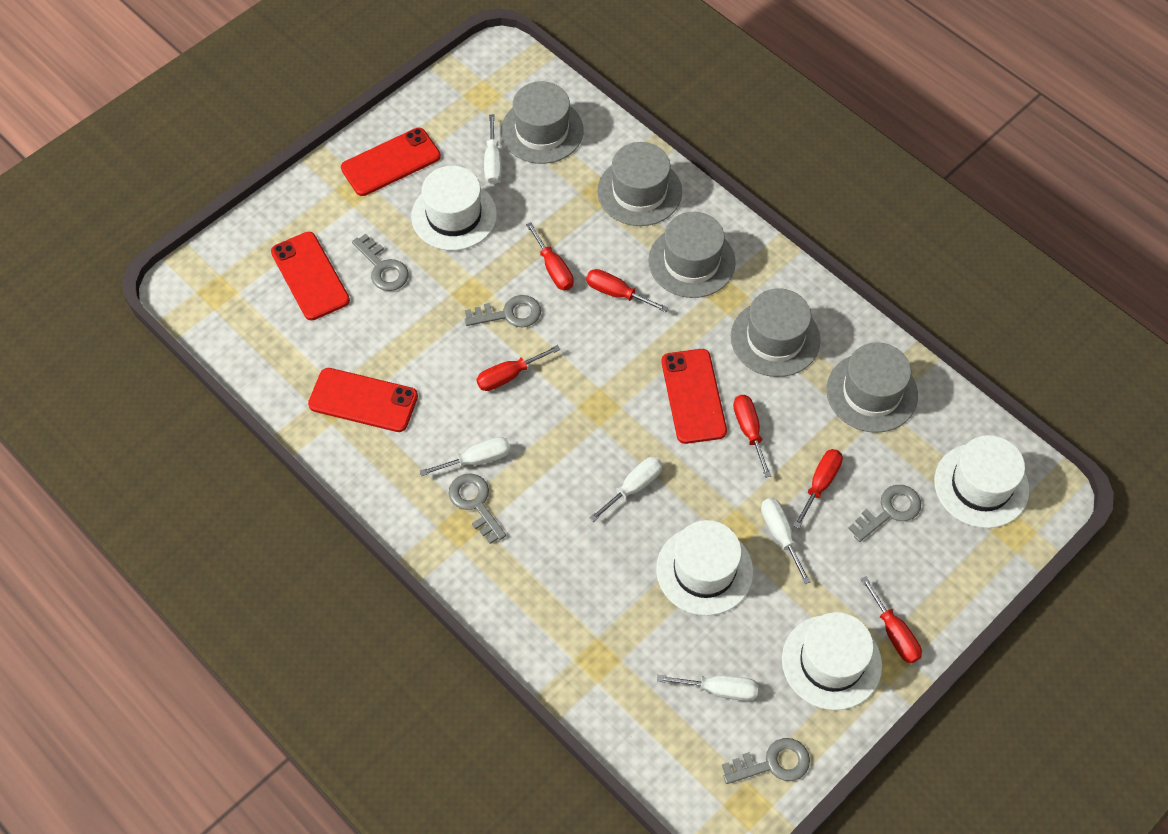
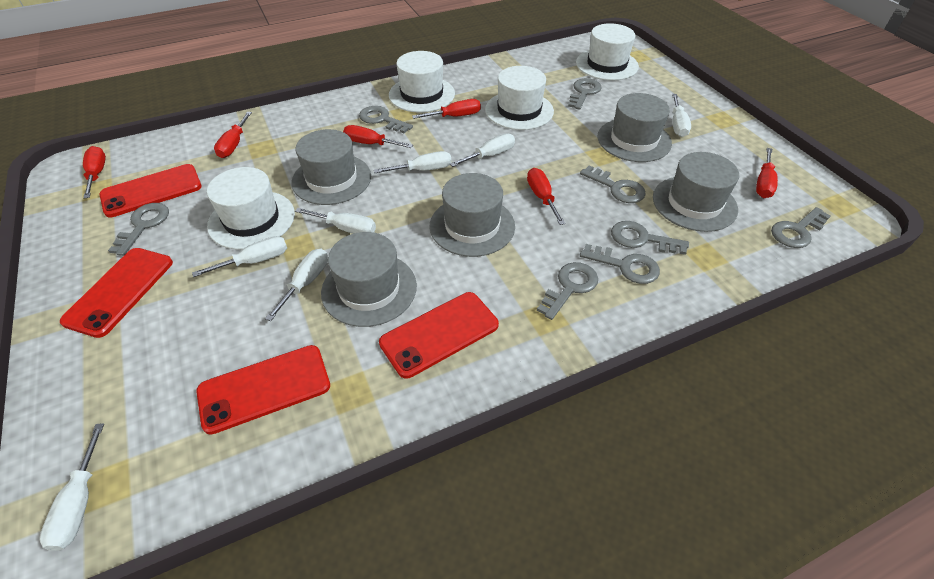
grey key: [352,234,409,291] [449,473,506,544] [465,295,541,327] [722,738,810,784] [848,485,921,542] = 5 -> [108,203,169,256] [359,106,413,133] [537,262,598,320] [568,78,602,110] [580,165,646,203] [580,244,660,284] [611,221,689,255] [771,207,831,248] = 8
white screwdriver: [419,437,511,476] [484,114,502,184] [589,457,663,522] [657,675,758,701] [761,498,811,584] = 5 -> [40,423,104,551] [192,236,287,277] [265,249,328,321] [295,208,376,234] [374,151,452,173] [450,134,515,167] [672,94,691,137] = 7

